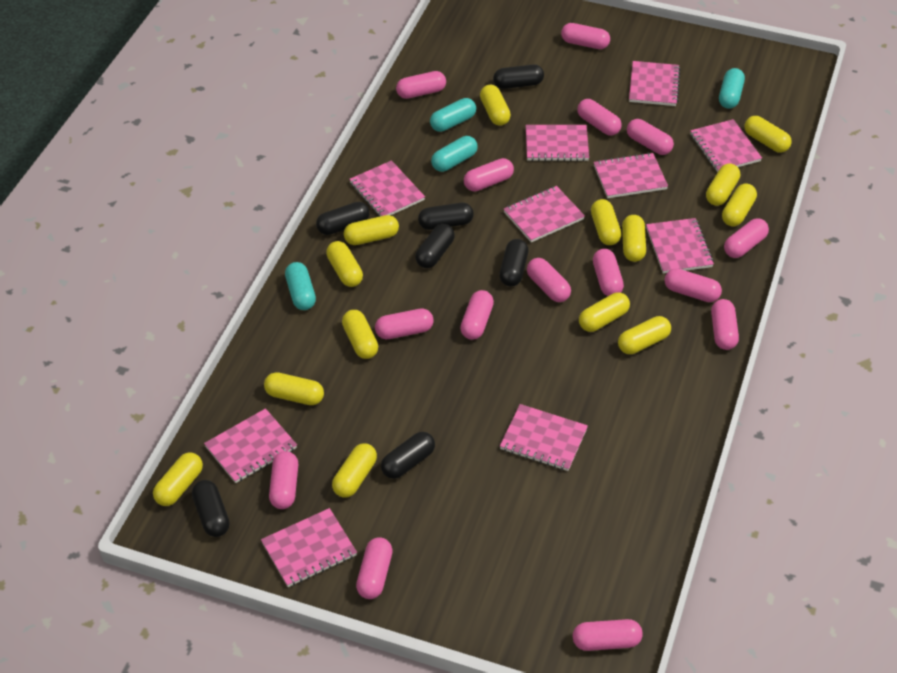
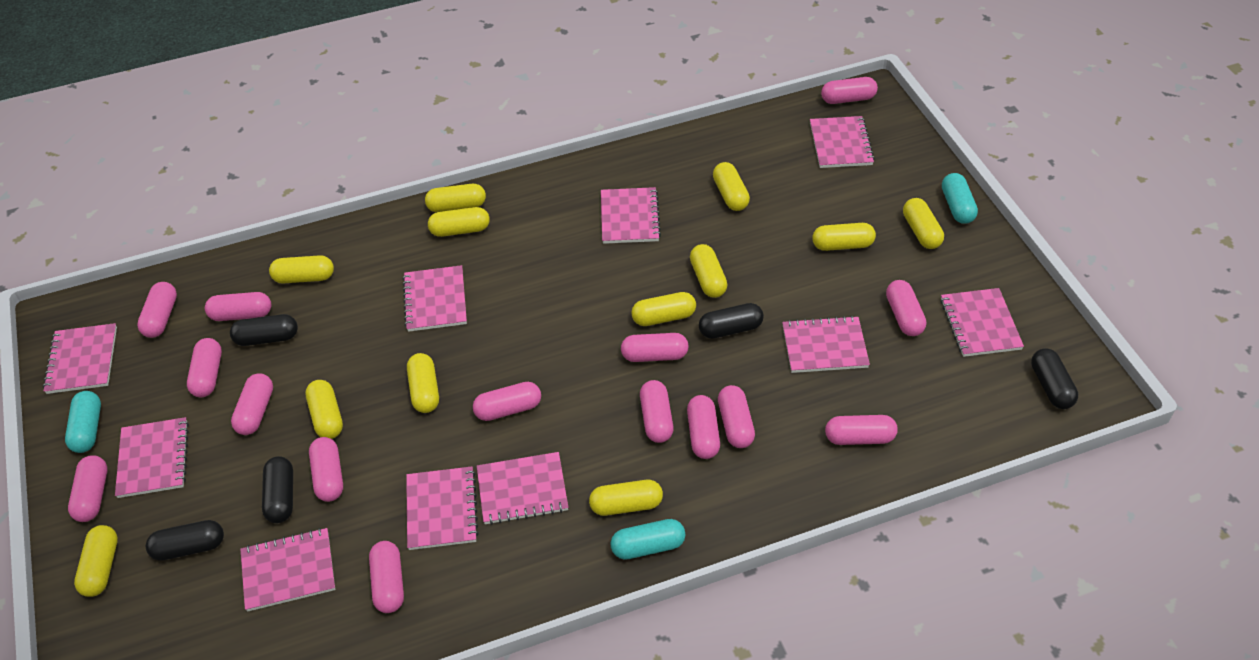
black capsule: [192,480,230,537] [316,202,369,235] [381,432,435,479] [415,224,455,268] [418,203,474,230] [493,64,544,89] [499,239,529,286] = 7 -> [146,520,224,561] [230,314,298,346] [262,456,293,523] [699,303,764,339] [1031,348,1078,409] = 5
turquoise capsule: [285,262,316,310] [430,98,476,132] [431,136,478,172] [719,68,745,109] = 4 -> [65,391,101,453] [611,519,685,560] [942,173,978,224] = 3
yellow capsule: [153,453,203,506] [264,372,324,405] [326,241,363,287] [332,443,377,498] [342,310,378,359] [344,215,399,245] [480,85,511,126] [579,292,630,332] [591,199,621,245] [618,316,671,354] [622,215,646,262] [706,163,740,206] [722,183,757,226] [744,116,792,153] = 14 -> [74,525,118,597] [269,255,334,283] [305,380,343,439] [407,353,439,413] [425,184,486,212] [428,207,490,237] [589,480,663,516] [631,292,696,326] [690,244,727,298] [713,162,750,211] [812,223,876,251] [903,198,944,249] = 12

